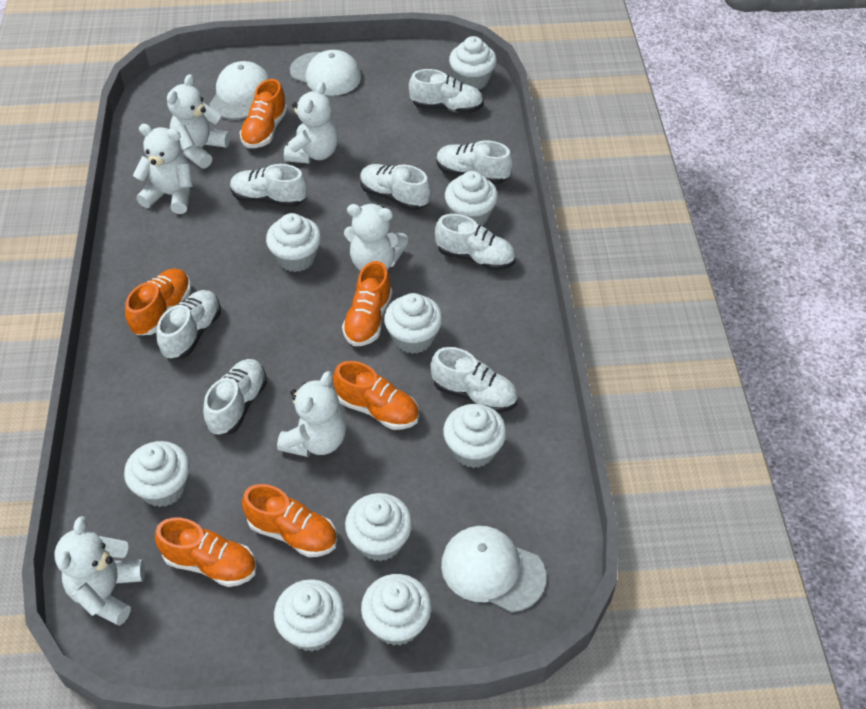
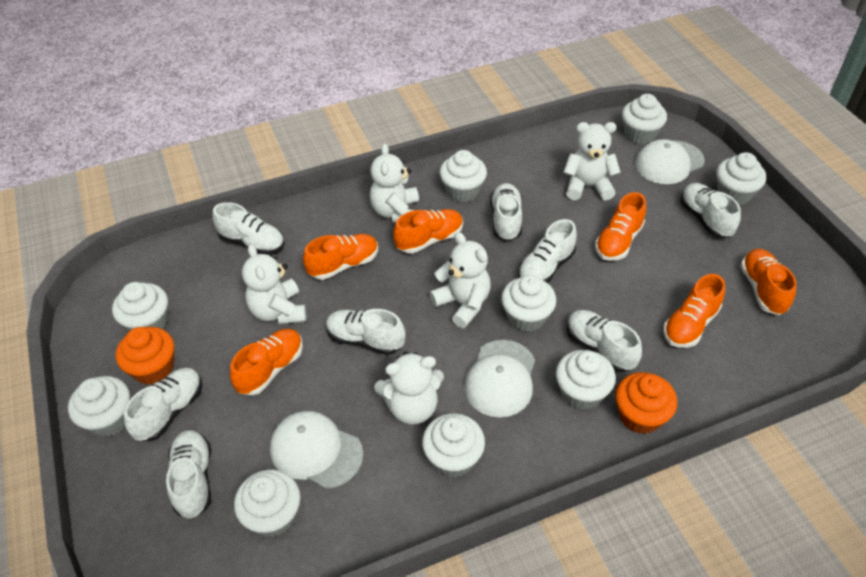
orange cupcake: none = 0 -> [116,327,174,385] [615,372,677,434] = 2
white teddy bear: [54,516,145,626] [133,124,193,214] [167,74,230,169] [277,371,346,457] [284,82,338,164] [344,204,408,271] = 6 -> [242,244,306,325] [370,144,419,223] [374,352,444,425] [430,232,491,328] [563,122,621,200] = 5

